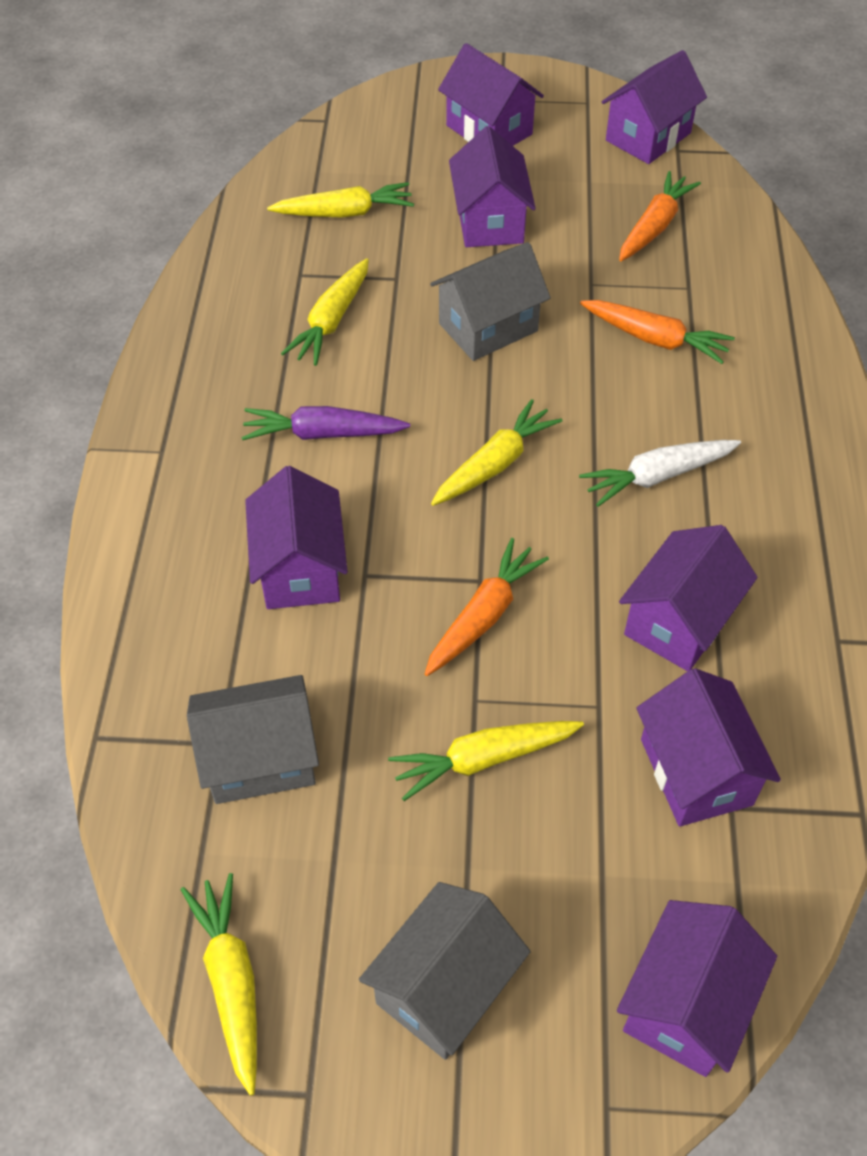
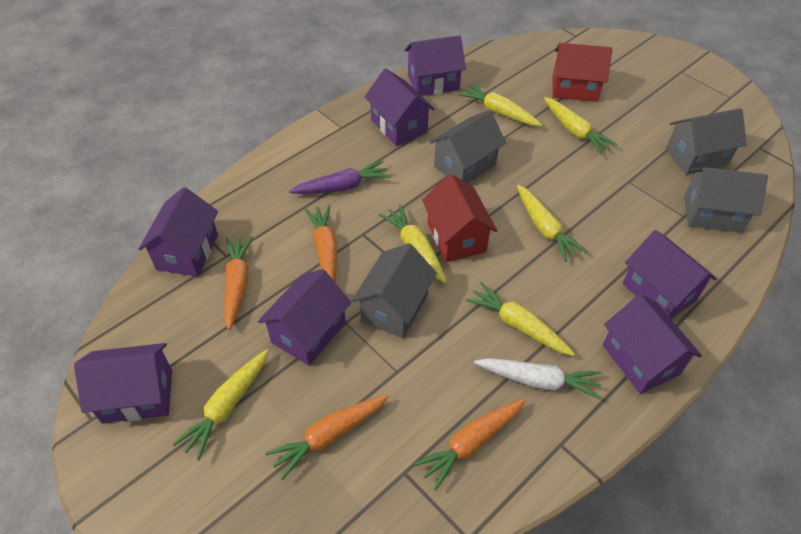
grey house: [187,675,319,804] [359,882,531,1060] [430,242,551,361] = 3 -> [352,243,437,338] [430,110,506,183] [666,108,747,175] [684,167,768,233] = 4
orange carrot: [425,538,549,676] [580,300,735,364] [619,171,701,261] = 3 -> [224,236,253,330] [265,394,389,480] [304,205,337,282] [414,399,526,490] = 4
red house: none = 0 -> [422,174,497,262] [552,43,612,102] = 2
yellow carrot: [181,873,257,1096] [267,182,414,217] [281,258,369,366] [388,721,584,801] [431,399,562,506] = 5 -> [172,349,269,460] [378,204,447,284] [458,83,542,126] [466,282,575,356] [517,185,587,262] [544,97,617,154] = 6

